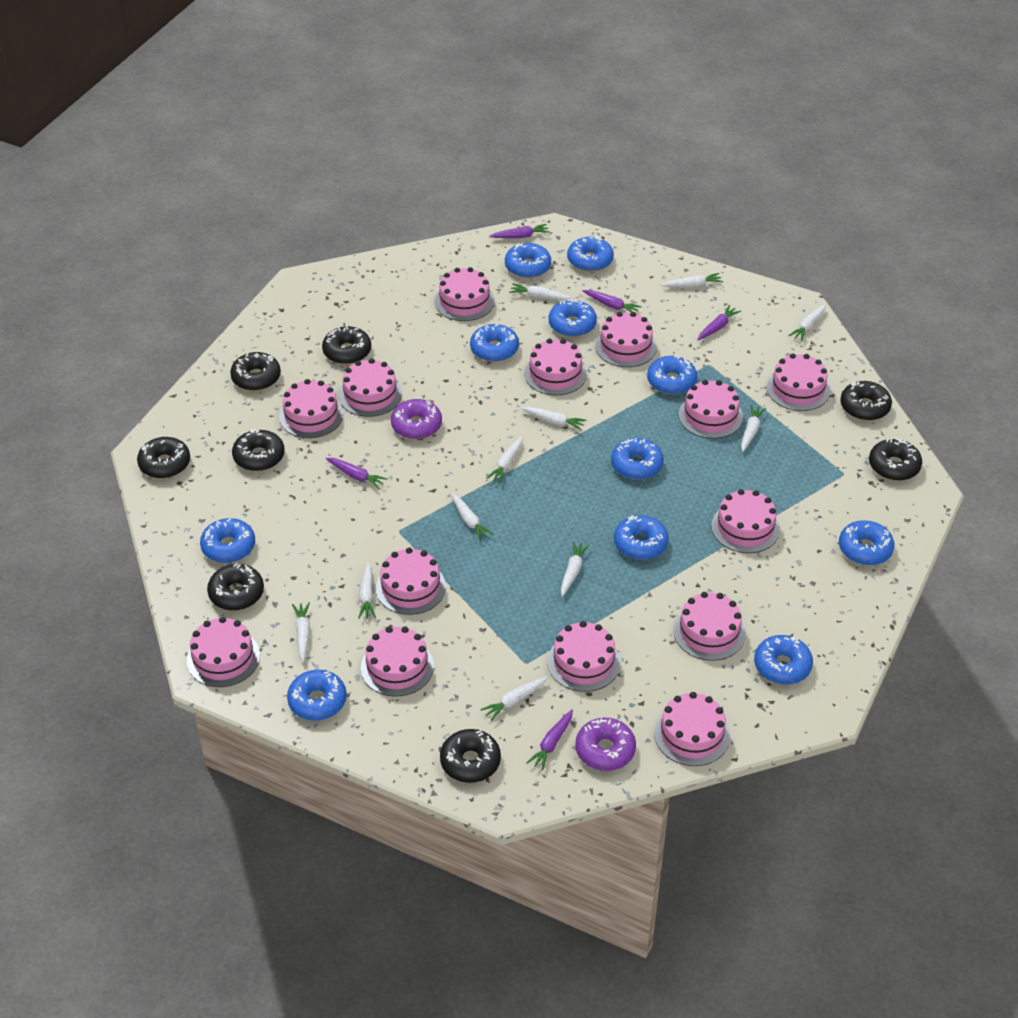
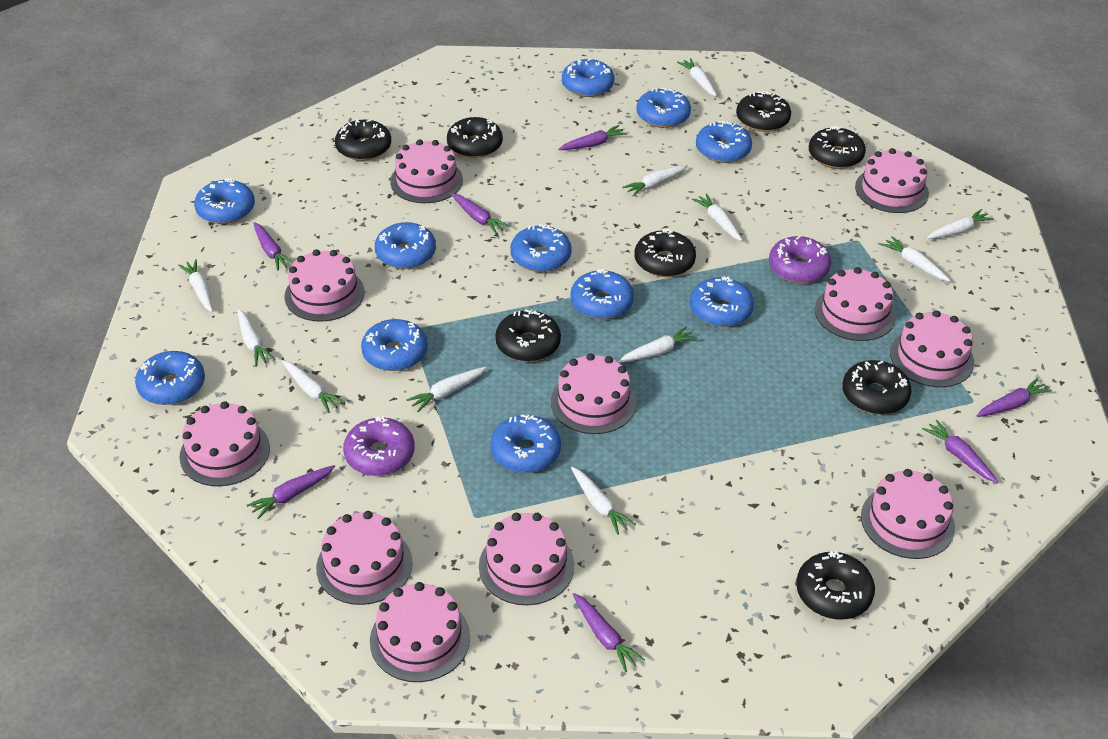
pink cake: [187,617,260,687] [279,379,343,438] [339,358,402,417] [361,626,434,697] [376,548,446,615] [435,267,495,321] [524,338,587,395] [548,621,620,692] [595,312,657,367] [654,692,730,766] [673,592,746,661] [679,380,743,439] [711,489,780,553] [767,353,830,411] = 14 -> [180,401,270,486] [285,249,364,322] [316,511,413,605] [370,582,470,682] [390,139,463,203] [479,513,574,605] [551,353,636,434] [815,267,896,341] [855,148,929,213] [861,469,955,559] [890,310,974,387] = 11
purple carrot: [326,458,388,489] [489,224,550,238] [527,710,573,771] [582,290,642,312] [697,305,741,341] = 5 -> [247,465,335,519] [253,222,294,271] [451,193,509,234] [558,125,627,150] [573,593,645,672] [922,420,998,483] [977,378,1052,417] = 7

